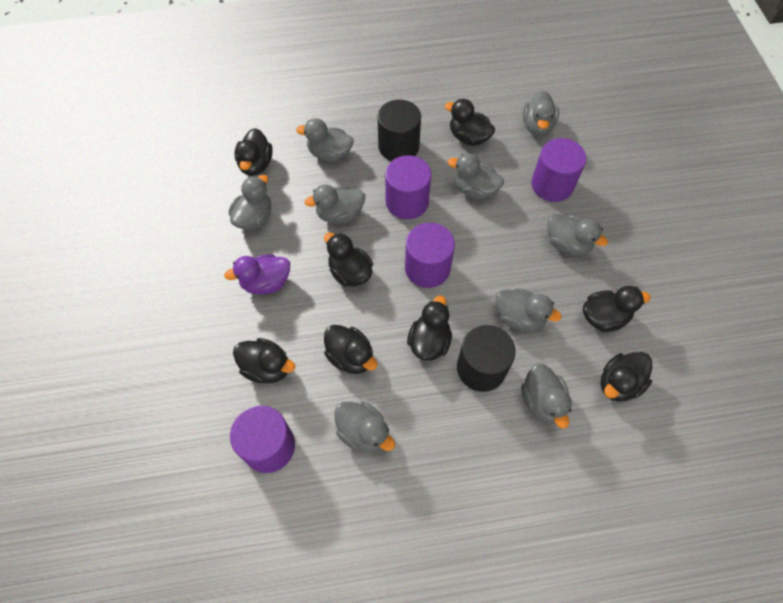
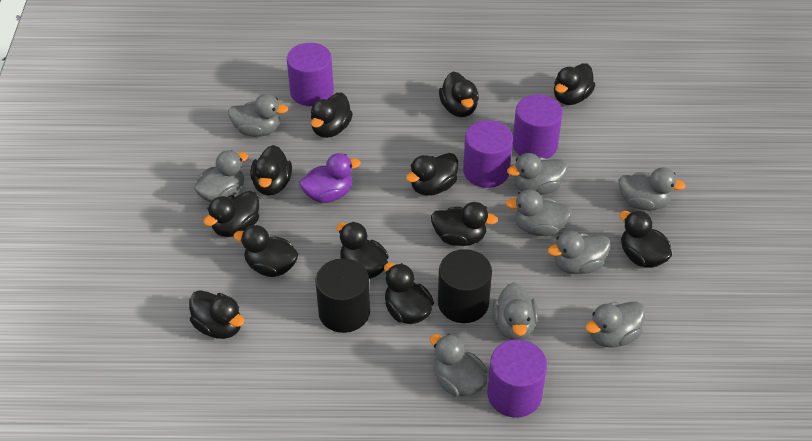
black duck: [233,338,295,383] [234,128,273,176] [324,233,373,286] [324,325,378,374] [407,296,452,361] [445,99,495,146] [583,286,651,332] [600,352,652,402] = 8 -> [189,290,244,339] [203,191,259,237] [233,225,298,277] [250,145,292,195] [311,92,353,138] [336,222,389,279] [384,263,434,324] [406,153,458,196] [431,202,498,246] [439,72,479,117] [554,63,595,105] [619,210,672,268] = 12

